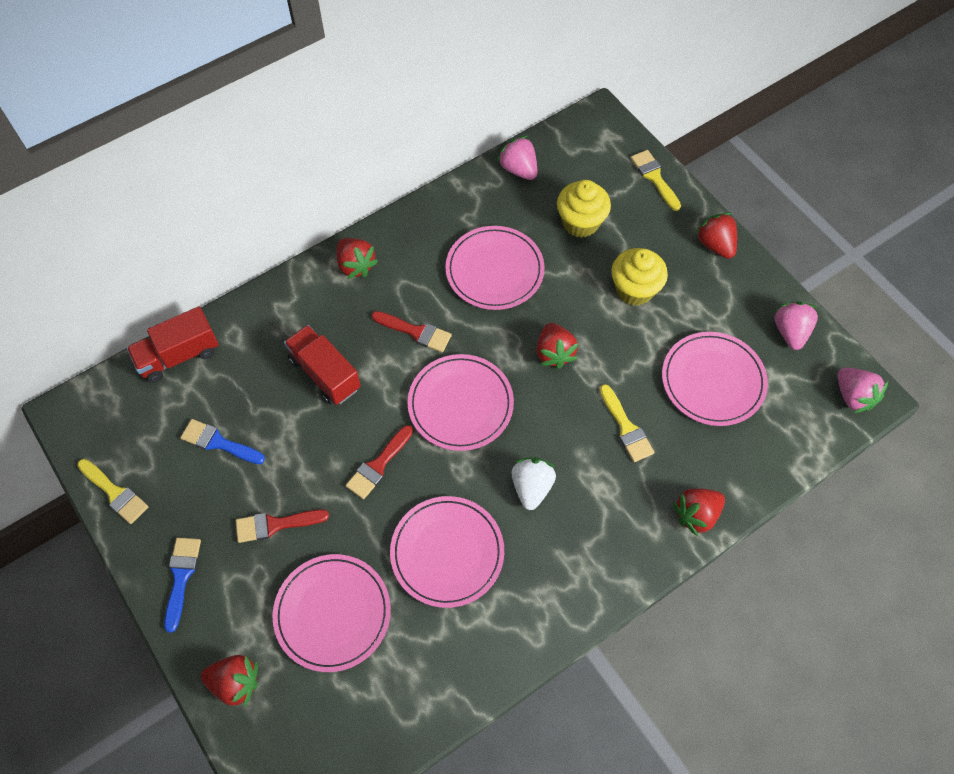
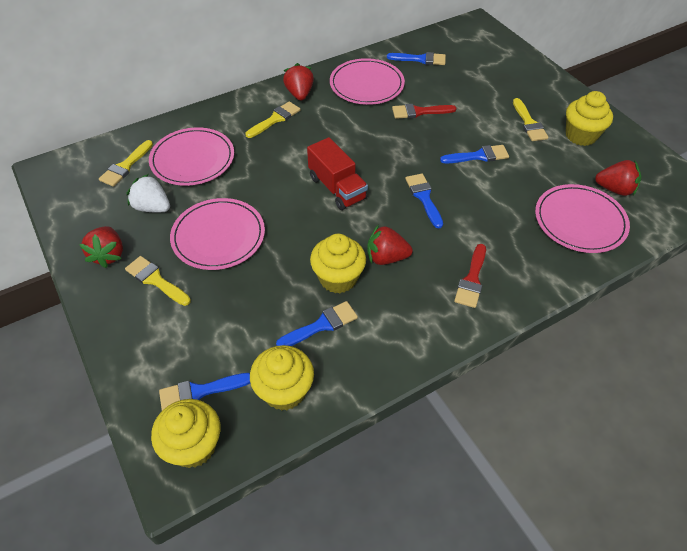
blue brush: [164,538,201,633] [180,419,265,464] = 2 -> [159,373,250,410] [276,301,358,346] [387,52,446,65] [405,174,443,229] [440,145,509,163] = 5
pink plate: [272,554,391,672] [390,496,504,608] [407,354,514,451] [445,226,545,310] [662,332,768,426] = 5 -> [149,127,234,186] [170,198,265,270] [330,58,405,105] [535,184,630,253] = 4
pink strawberry: [497,136,537,180] [774,302,818,350] [837,368,888,413] = 3 -> none = 0
red brush: [236,509,329,543] [346,425,413,499] [371,311,452,352] = 3 -> [392,104,457,119] [454,244,486,308] = 2
red strawberry: [201,655,258,707] [336,238,378,279] [536,323,578,369] [673,488,725,537] [695,212,737,259] = 5 -> [79,226,123,268] [283,63,314,101] [367,224,413,265] [595,160,641,196] = 4
red truck: [127,306,219,383] [284,325,361,405] = 2 -> [307,137,368,210] = 1
yellow brush: [77,459,149,524] [600,384,654,462] [631,150,681,211] = 3 -> [99,140,153,187] [125,256,191,306] [246,101,301,138] [513,98,549,141] = 4
yellow cupcake: [557,180,611,238] [611,248,668,306] = 2 -> [151,399,221,468] [250,345,314,411] [310,234,366,293] [566,91,613,146] = 4

